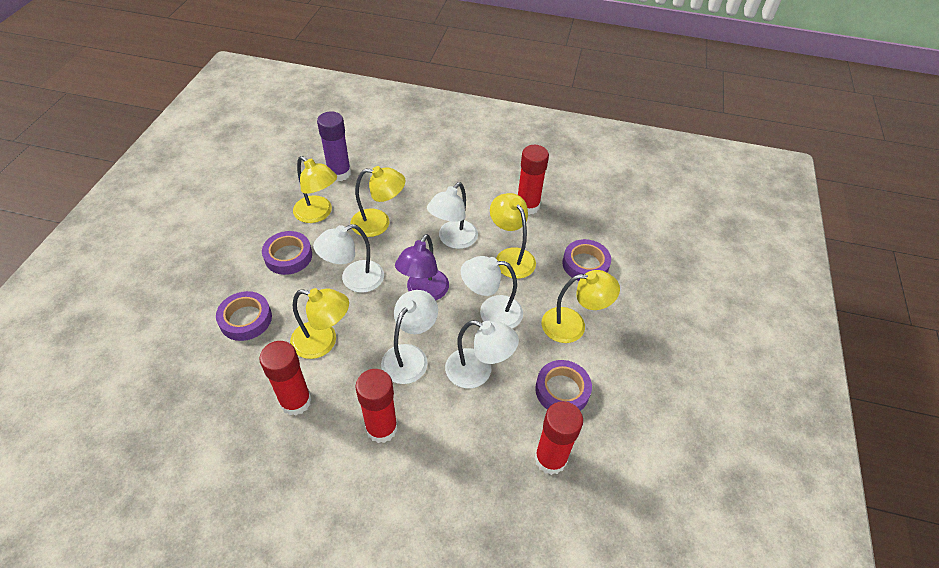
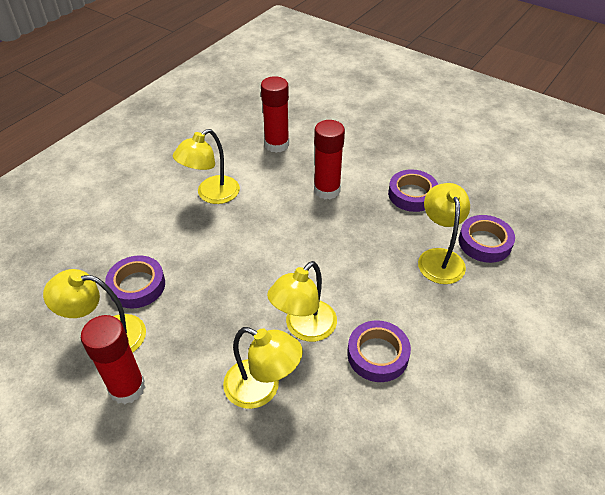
purple glue stick: [317,111,351,181] = 1 -> none = 0
purple lamp: [395,234,449,300] = 1 -> none = 0
red glue stick: [259,341,312,416] [355,369,398,443] [518,145,549,215] [534,401,583,475] = 4 -> [81,315,145,404] [261,76,289,153] [314,120,345,199] = 3
white lamp: [313,224,384,293] [381,290,438,384] [427,182,478,249] [445,320,519,388] [461,256,523,329] = 5 -> none = 0

